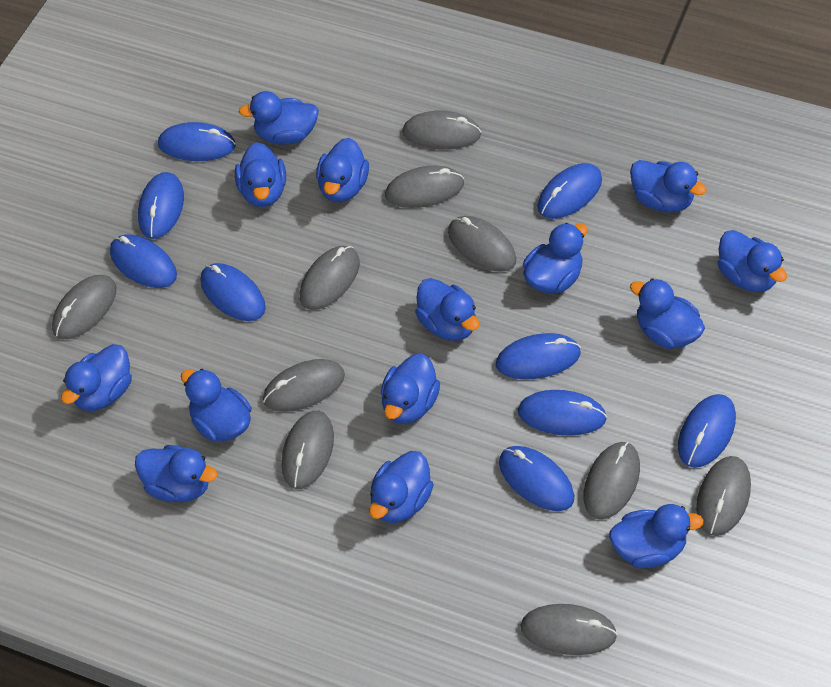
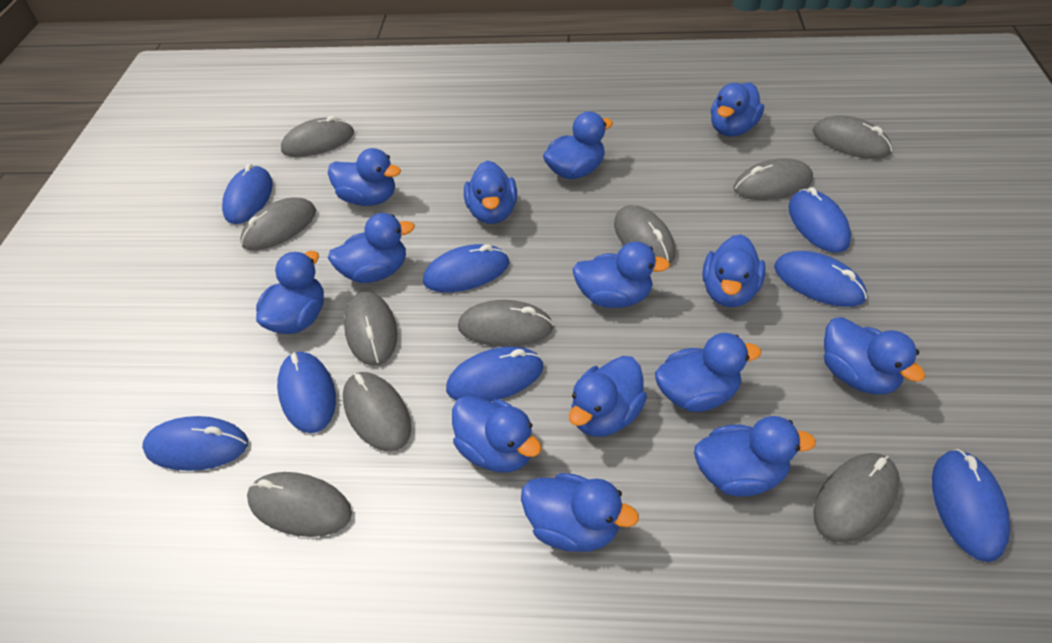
blue mouse: [110,234,177,288] [138,172,184,239] [158,122,236,161] [200,263,266,321] [496,333,581,379] [499,446,574,511] [518,390,607,436] [537,163,602,219] [678,394,736,468] = 9 -> [142,416,248,471] [222,164,273,224] [277,352,336,433] [423,244,509,292] [446,347,544,402] [774,251,867,307] [788,187,851,253] [932,449,1010,562] = 8

